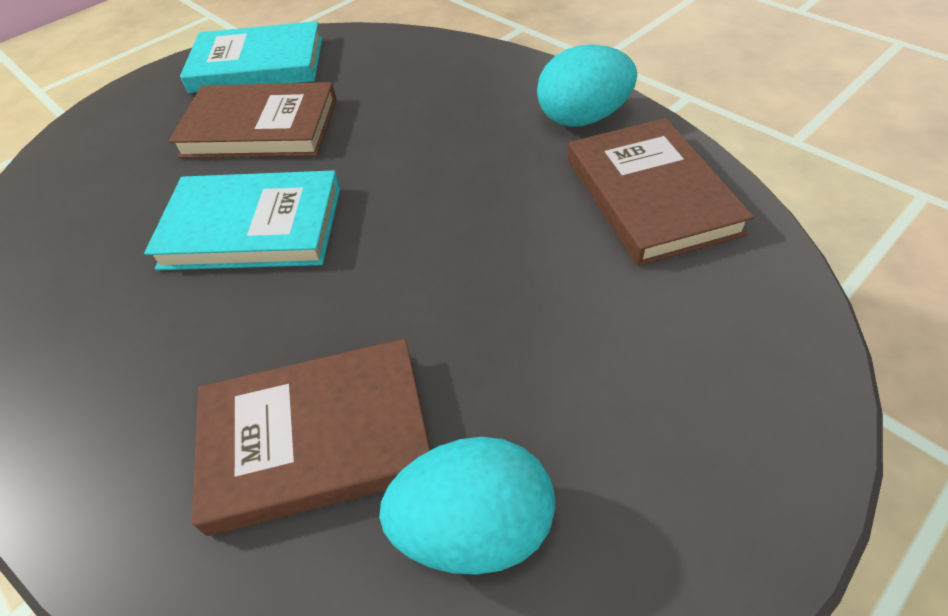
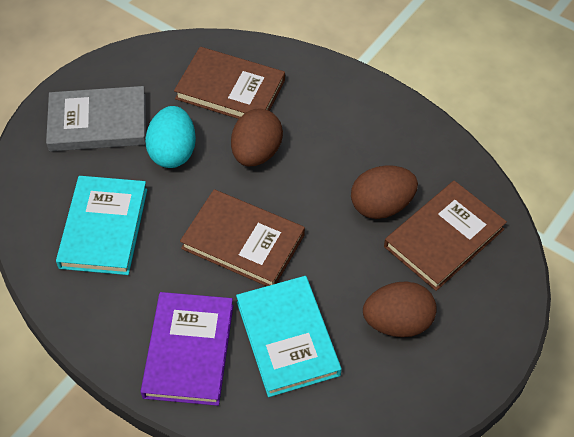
brown egg: none = 0 -> [231,109,283,166] [351,165,418,219] [363,281,437,337] = 3
grey book: none = 0 -> [46,86,146,151] = 1
purple book: none = 0 -> [141,292,233,406] = 1
turquoise egg: [379,437,555,575] [537,45,637,127] = 2 -> [145,106,196,168] = 1

